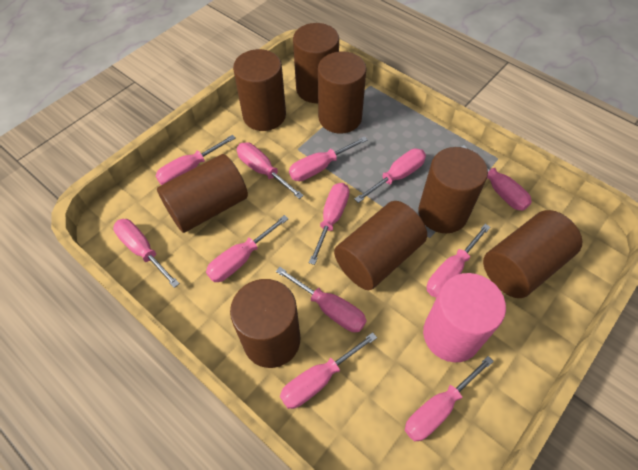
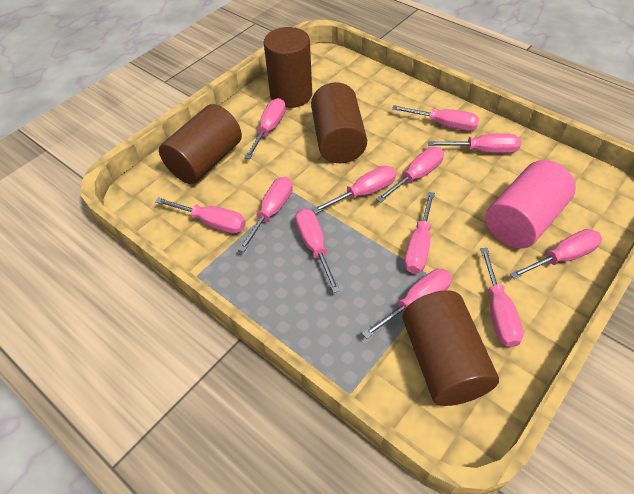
brown cylinder: [157,154,248,233] [230,279,300,368] [233,49,286,131] [293,23,339,103] [318,51,367,134] [334,201,427,290] [418,147,488,233] [483,210,582,298] = 8 -> [159,104,242,184] [264,27,312,108] [311,82,367,163] [402,290,499,406] = 4

